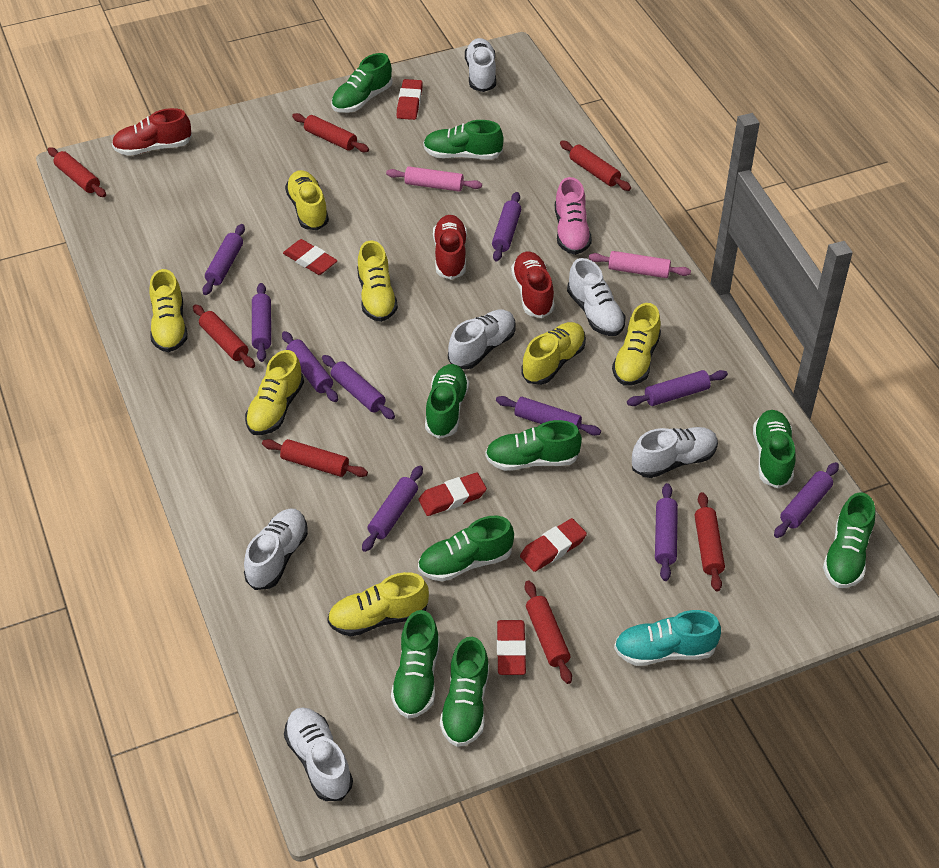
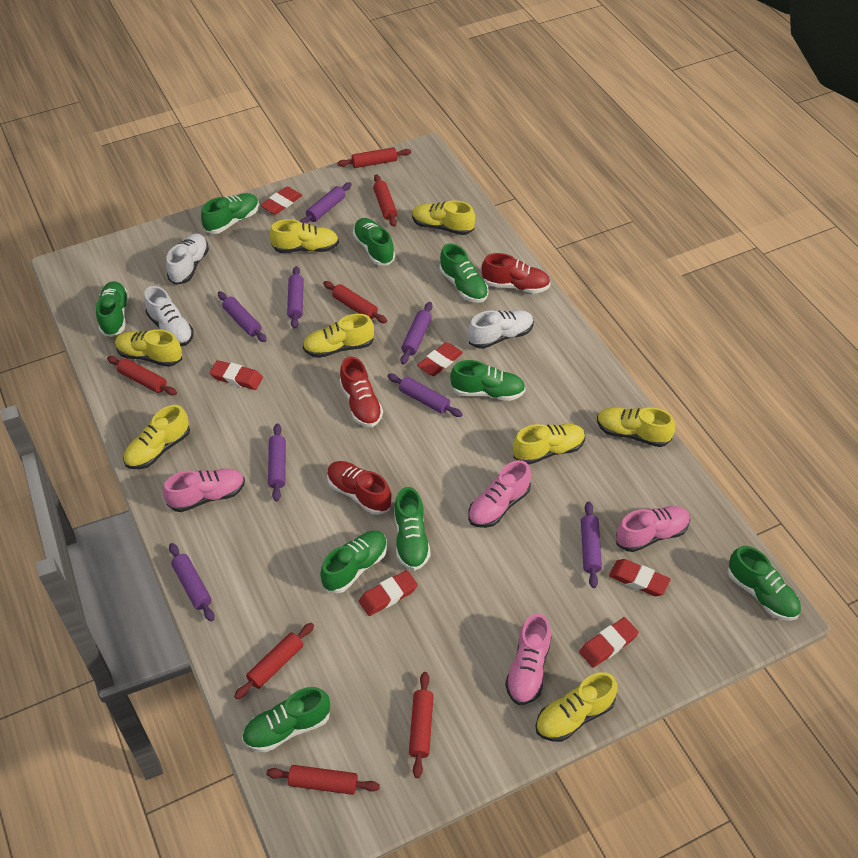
pink rolling pin: [386,167,482,192] [589,251,691,278] = 2 -> none = 0
pink shoe: [555,177,592,255] = 1 -> [163,468,245,512] [468,460,531,528] [505,613,551,705] [616,506,690,552] = 4
purple rolling pin: [202,224,245,295] [252,283,271,362] [282,331,338,402] [322,355,395,420] [362,466,423,552] [492,192,521,261] [496,396,601,436] [627,370,728,406] [655,483,678,581] [774,462,839,538] = 10 -> [169,543,214,622] [218,291,267,342] [268,424,286,501] [287,266,304,329] [300,182,352,224] [387,374,463,417] [400,302,432,365] [581,502,602,588] = 8
red eraser: [283,239,338,275] [397,79,423,120] [418,472,487,516] [497,620,526,675] [520,518,587,572] = 5 -> [210,360,263,390] [260,186,302,215] [359,570,418,616] [417,342,463,376] [579,617,639,668] [609,559,671,596] = 6
turquoise shoe: [614,610,721,666] = 1 -> none = 0
white shoe: [244,508,308,590] [284,707,353,801] [448,310,516,370] [465,38,496,92] [567,258,626,336] [632,427,718,478] = 6 -> [144,286,194,346] [166,233,209,285] [468,310,534,349] = 3
yellow shoe: [149,269,187,352] [245,350,304,435] [285,170,329,230] [327,572,429,636] [357,241,398,322] [521,322,586,385] [612,303,661,386] = 7 -> [115,329,182,367] [123,405,190,469] [270,219,339,253] [303,314,374,358] [412,201,475,235] [513,424,585,465] [535,672,617,742] [597,407,675,447] = 8

